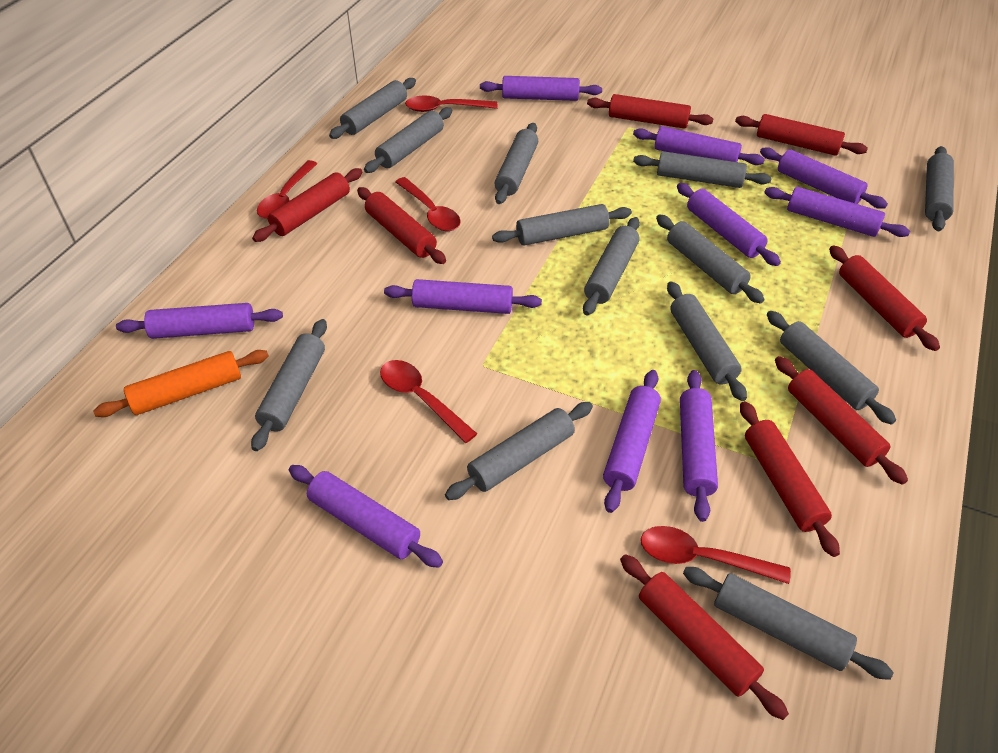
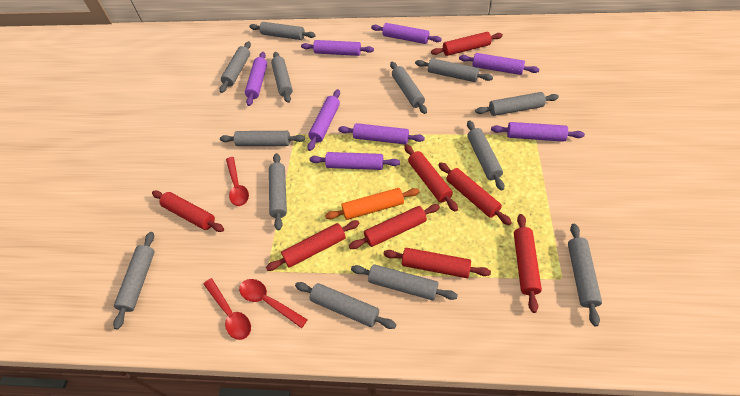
purple rolling pin: [116,303,283,339] [289,465,443,568] [384,279,542,314] [480,76,602,101] [603,370,661,513] [633,126,765,165] [677,183,781,266] [680,370,718,522] [760,147,888,209] [764,187,910,237] = 10 -> [245,52,267,106] [301,40,374,56] [307,89,340,151] [309,152,400,170] [338,123,425,145] [371,23,442,44] [459,53,539,75] [491,122,585,142] = 8
red spoon: [257,160,318,219] [380,360,477,443] [395,177,461,231] [405,96,497,112] [641,526,791,584] = 5 -> [203,278,251,340] [226,157,249,206] [239,279,308,328] = 3

